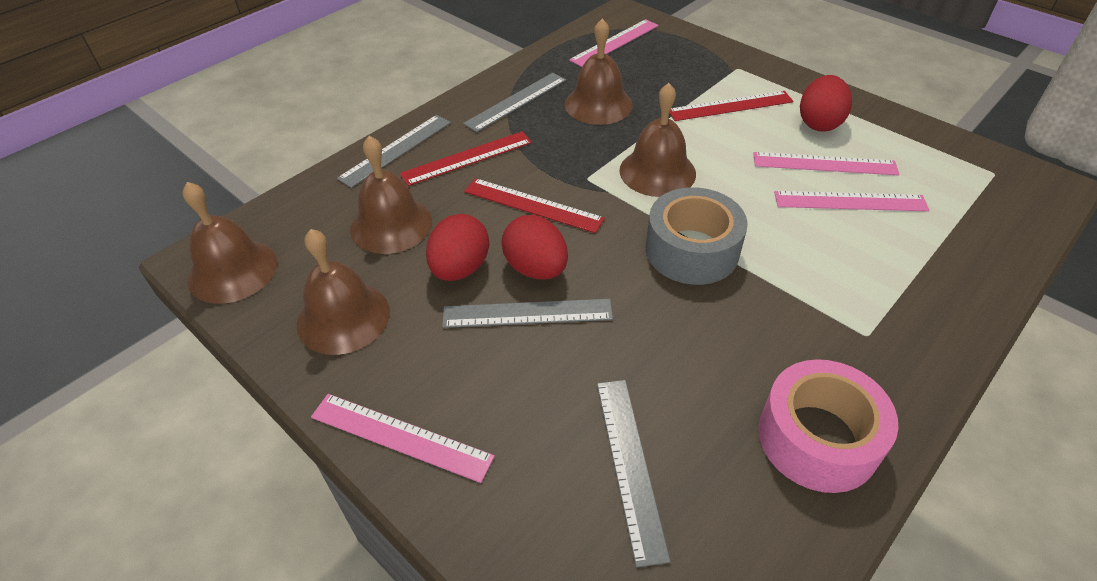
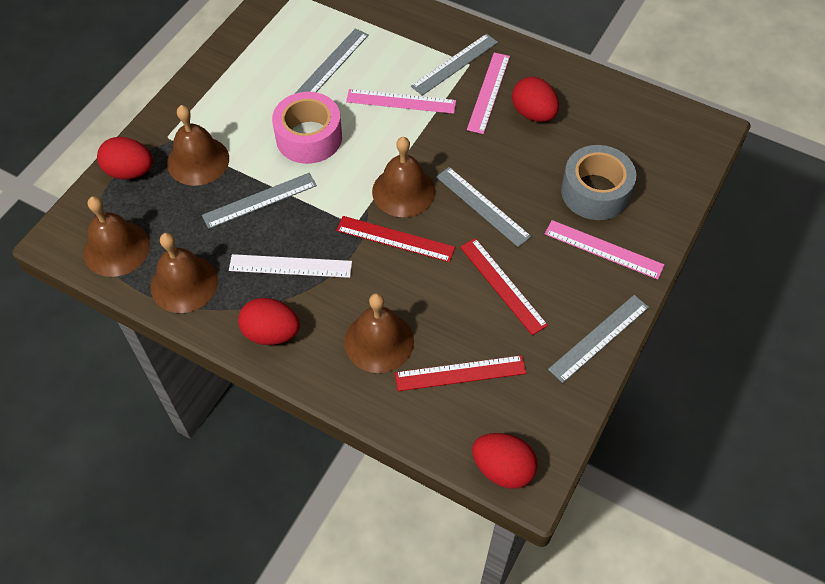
grey ruler: [337,115,451,188] [442,299,613,328] [463,73,566,132] [597,380,671,567] = 4 -> [202,173,317,229] [295,28,369,94] [411,34,498,96] [436,167,531,247] [548,295,649,383] = 5
pink ruler: [311,394,495,483] [569,19,659,67] [753,152,899,175] [774,191,929,211] = 4 -> [346,89,456,114] [467,53,510,134] [545,220,664,280] = 3
red egg: [426,214,489,281] [502,215,568,280] [800,75,852,132] = 3 -> [97,137,153,180] [238,298,300,345] [472,433,537,489] [512,77,559,122] = 4
white ruler: none = 0 -> [229,254,352,278] = 1

